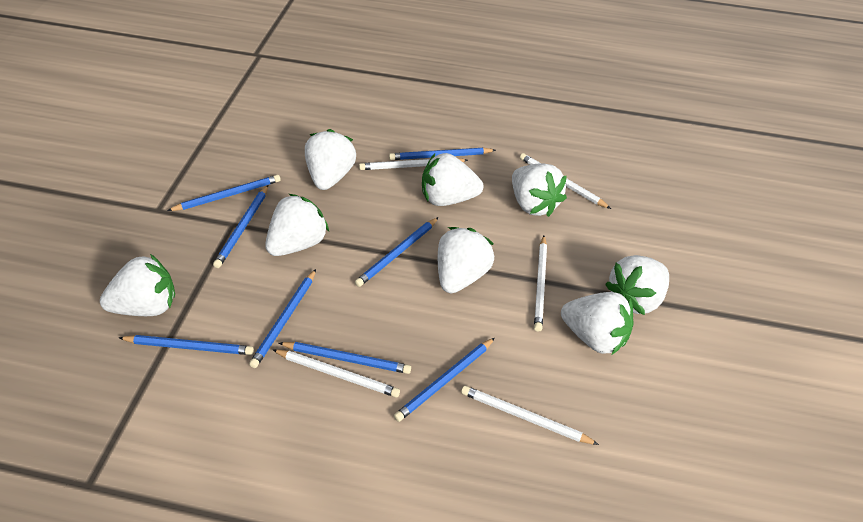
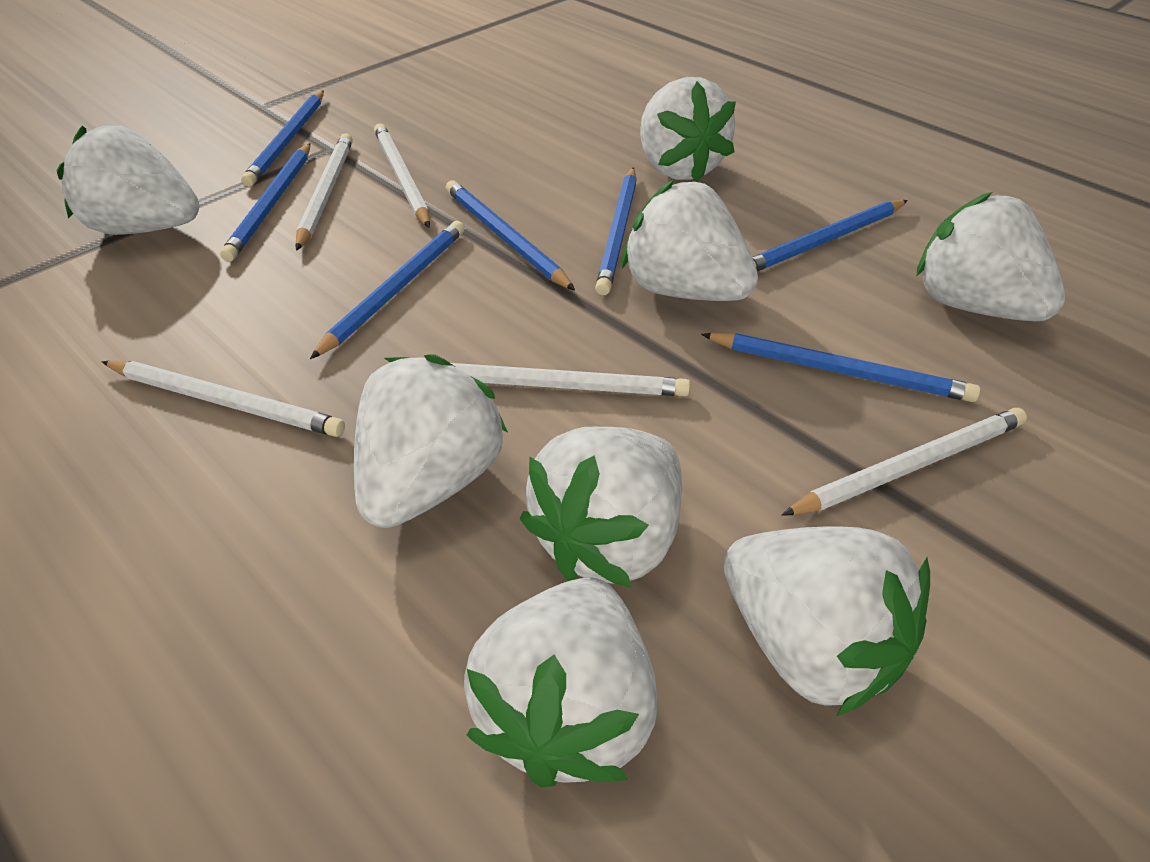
blue pencil: [119,335,254,355] [167,175,281,211] [213,185,268,268] [249,269,316,368] [279,342,411,374] [355,217,439,287] [389,148,496,160] [394,338,495,422] = 8 -> [220,143,310,262] [241,90,324,187] [310,221,465,359] [446,180,575,290] [595,167,637,295] [701,333,980,402] [752,200,908,272] = 7

